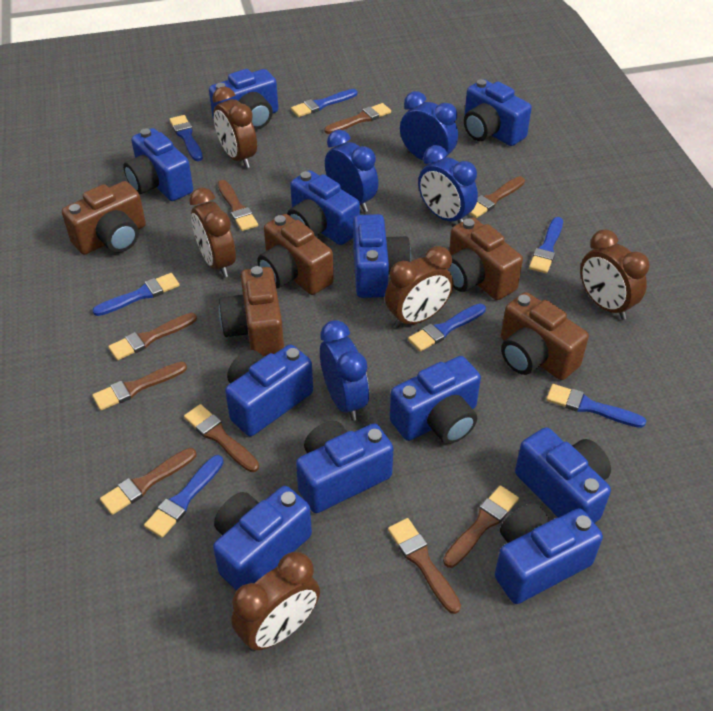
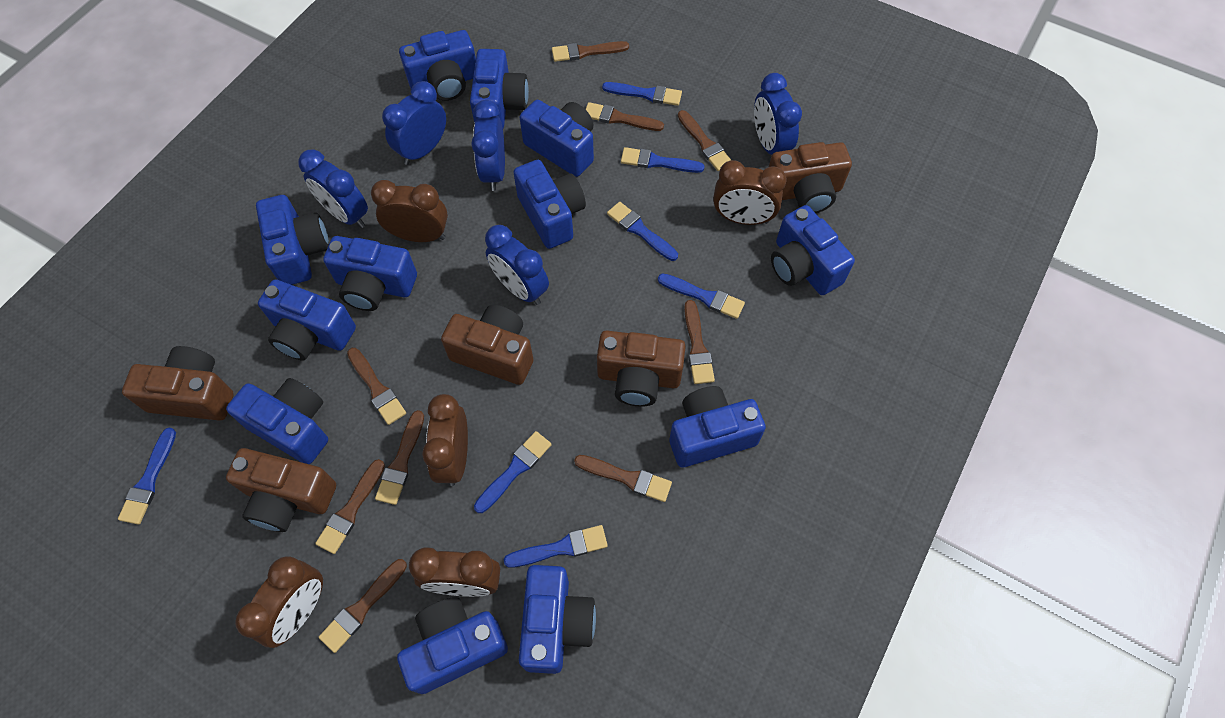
blue camera: [123,128,193,201] [209,69,278,130] [213,486,312,591] [225,345,313,436] [287,170,360,245] [296,421,393,513] [353,214,411,298] [390,356,481,444] [464,79,532,146] [495,503,603,604] [515,427,611,523] = 11 -> [226,378,328,464] [256,195,329,285] [258,280,356,360] [323,236,417,311] [397,597,508,694] [399,30,476,101] [470,49,529,128] [513,160,586,249] [519,565,596,674] [520,100,594,177] [669,386,766,468] [771,205,855,295] = 12
blue clock: [320,320,369,421] [325,130,379,212] [400,91,458,161] [418,145,478,223] = 4 -> [298,149,368,228] [382,81,446,165] [471,100,505,191] [485,225,549,305] [754,73,802,155] = 5

